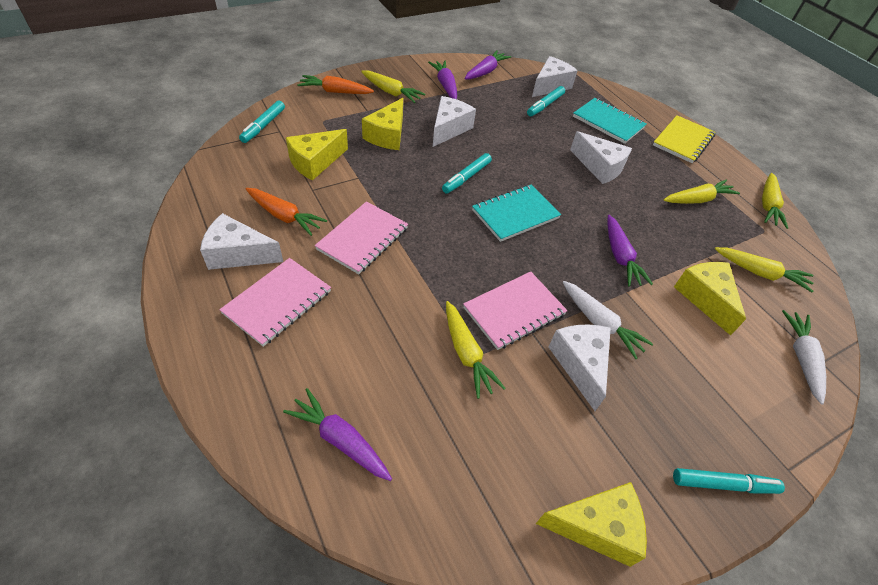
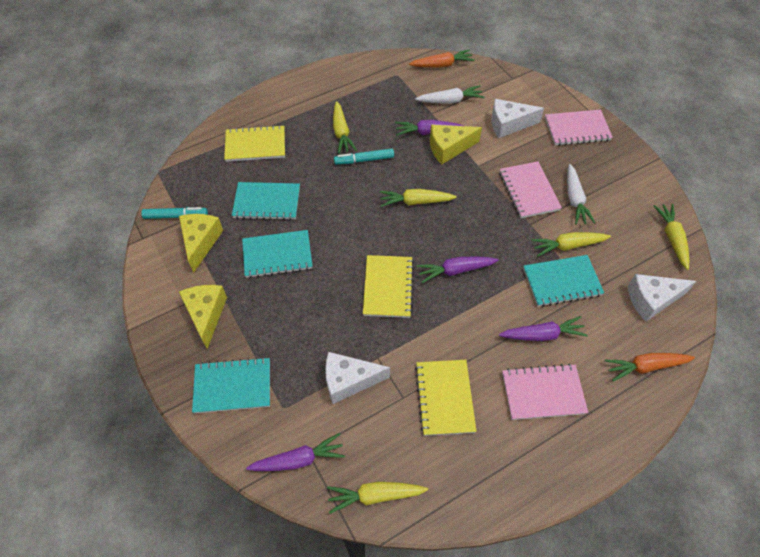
turquoise marker: [239,101,285,143] [442,153,492,194] [527,86,565,117] [673,468,785,494] = 4 -> [141,207,208,219] [334,148,394,165] = 2
turquoise notebook: [472,185,561,242] [573,98,646,144] = 2 -> [192,357,270,414] [232,182,300,220] [242,230,313,278] [523,255,604,307] = 4
white cheese: [200,213,283,270] [433,96,476,147] [532,56,578,97] [549,324,611,411] [570,131,632,184] = 5 -> [325,352,390,404] [491,99,544,138] [628,274,696,322] = 3
yellow cheese: [286,129,348,181] [362,98,403,150] [536,482,647,567] [674,262,746,336] = 4 -> [179,214,223,273] [179,285,227,349] [430,125,482,165] = 3
yellow notebook: [653,115,715,163] = 1 -> [224,125,285,162] [363,255,414,318] [415,360,477,436] = 3

